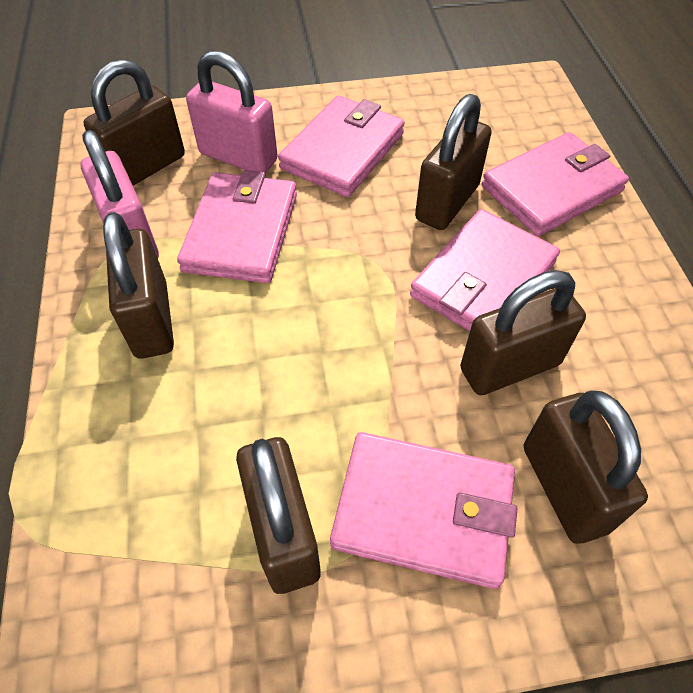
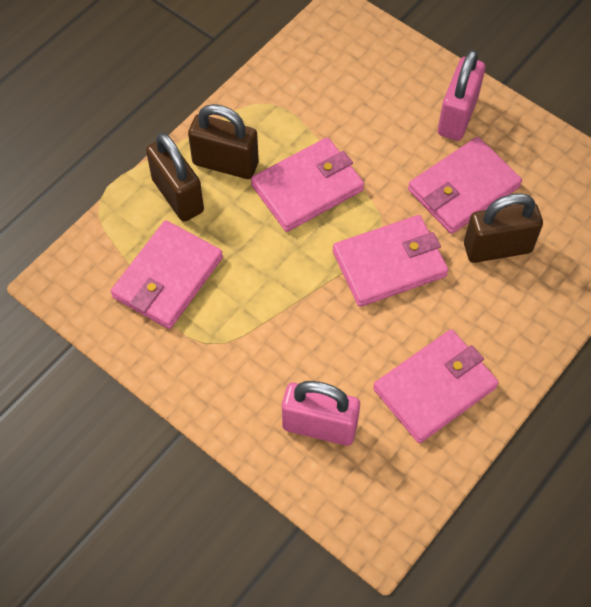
brown padlock: [84,59,185,186] [103,212,174,359] [236,437,321,594] [415,94,492,230] [460,270,586,395] [524,390,648,544] = 6 -> [146,133,204,222] [188,104,259,179] [464,193,543,263] = 3

